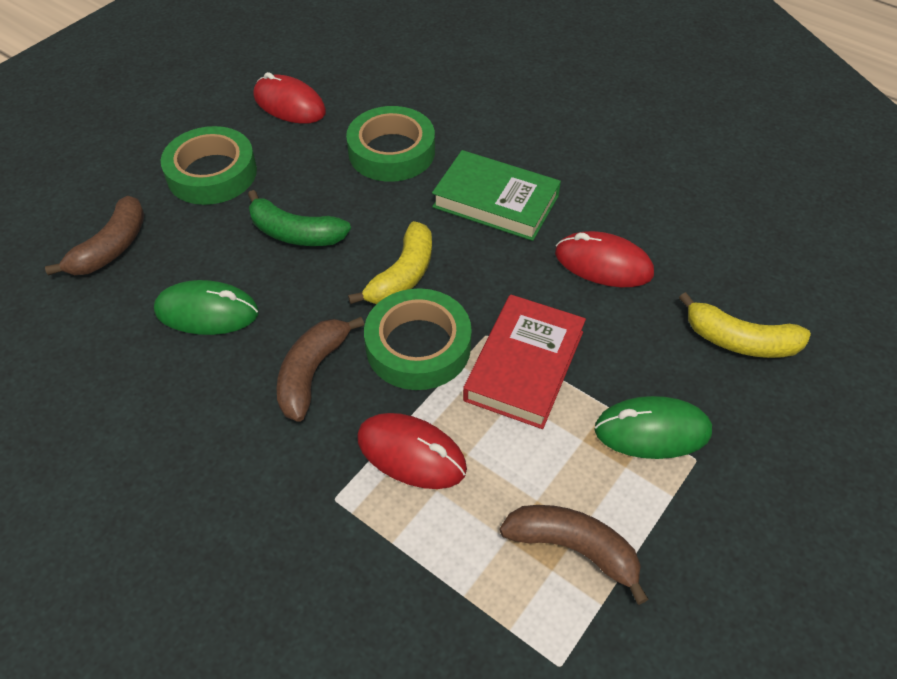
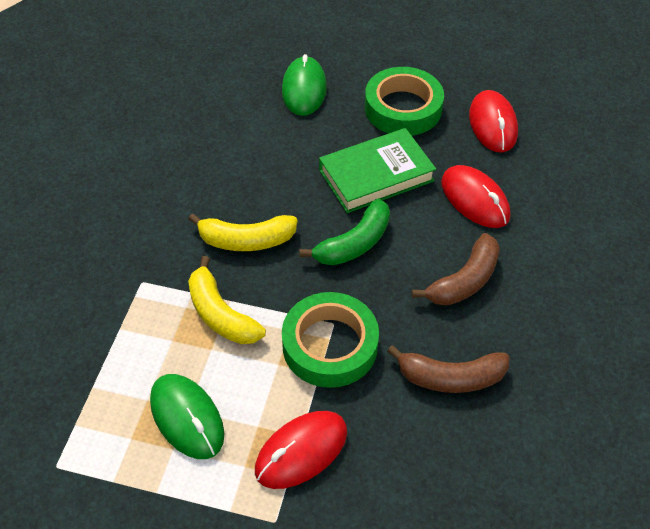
brown banana: [45,196,145,276] [277,317,364,422] [500,505,648,605] = 3 -> [387,345,509,393] [412,233,500,305] = 2
green tape: [161,126,257,205] [346,106,435,182] [364,288,472,390] = 3 -> [282,292,379,388] [365,67,444,136] = 2
red book: [463,294,586,429] = 1 -> none = 0

